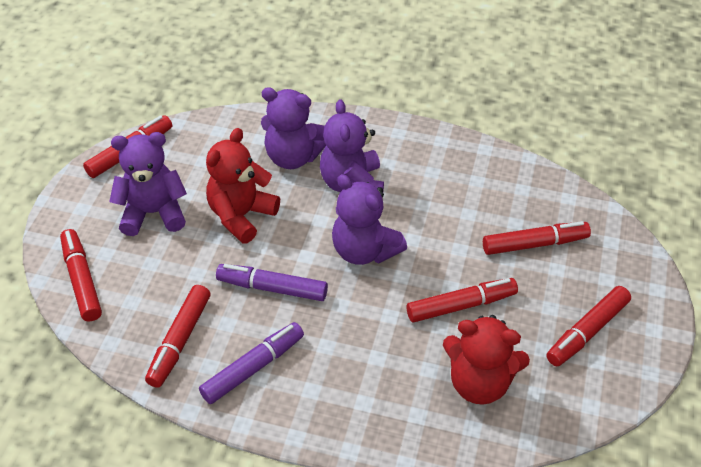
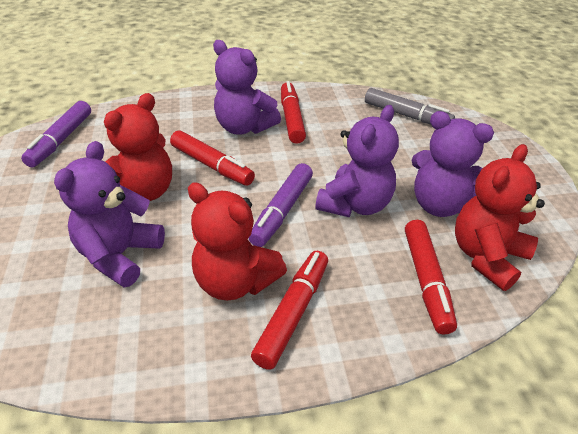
grey marker: none = 0 -> [365,88,455,124] = 1
red marker: [60,229,102,322] [83,115,172,178] [145,285,211,388] [407,278,518,323] [483,221,591,255] [546,286,631,366] = 6 -> [170,130,255,186] [251,251,328,370] [281,81,306,144] [405,220,457,335] = 4
red teddy bear: [206,128,280,244] [443,315,530,405] = 2 -> [104,93,172,201] [188,182,287,300] [455,144,545,291] = 3

